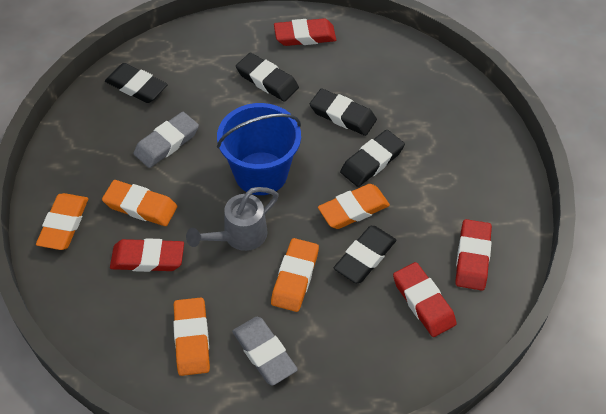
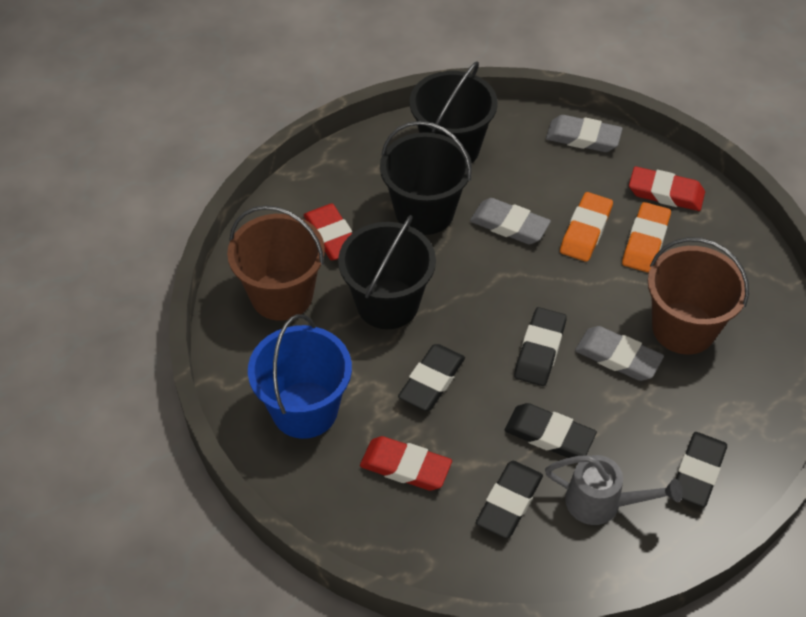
black bucket: none = 0 -> [338,215,436,329] [380,121,472,235] [410,61,498,163] = 3
brown bucket: none = 0 -> [227,205,325,321] [648,237,749,355] = 2
grey eraser: [134,112,199,168] [232,317,298,386] = 2 -> [470,198,551,244] [546,115,623,152] [575,326,664,381] = 3
orange eraser: [36,193,88,250] [102,180,177,226] [173,298,210,376] [271,238,319,312] [318,184,390,229] = 5 -> [560,192,613,262] [622,202,671,273] = 2
red eraser: [110,238,184,272] [274,18,336,46] [393,262,457,337] [455,219,492,291] = 4 -> [304,204,352,260] [360,436,452,491] [629,166,705,211] = 3

